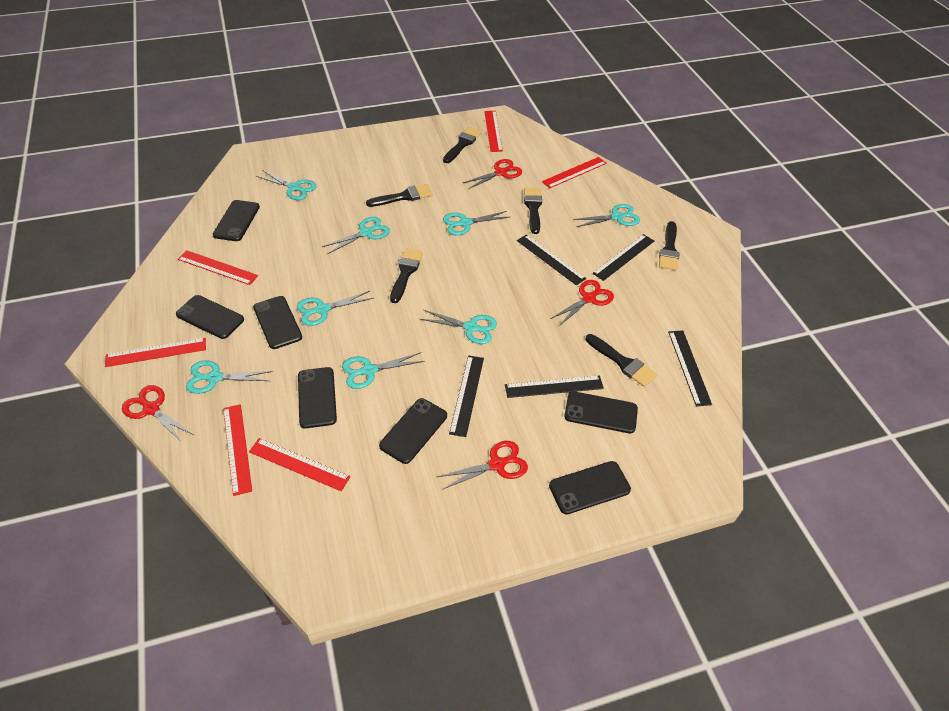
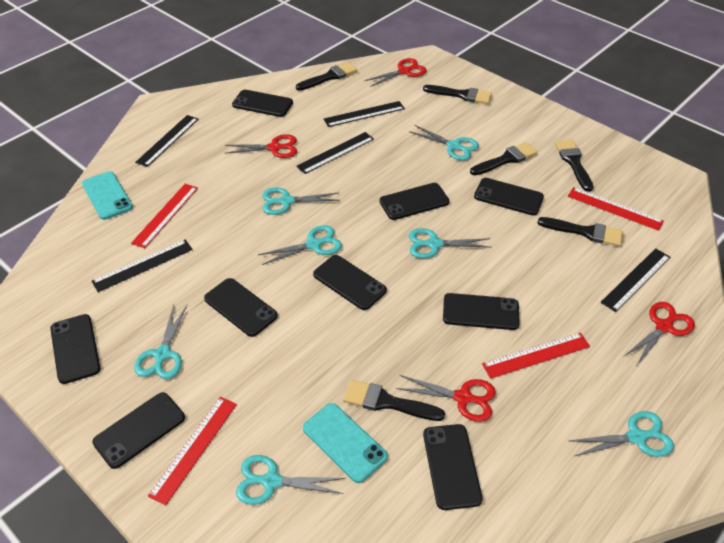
black phone: [176,295,244,339] [213,200,260,241] [253,296,302,349] [298,367,337,428] [379,398,447,464] [549,461,631,515] [564,391,638,433] = 7 -> [50,314,101,384] [92,392,185,469] [204,278,278,337] [232,90,293,117] [313,255,387,310] [380,183,449,220] [423,424,483,510] [443,293,520,330] [474,178,544,215] = 9
red ruler: [105,338,206,367] [178,250,258,285] [223,404,252,496] [249,438,351,491] [484,111,503,152] [542,157,607,189] = 6 -> [131,184,198,248] [148,397,237,506] [482,333,590,379] [568,187,664,231] = 4
turquoise phone: none = 0 -> [82,171,133,220] [303,403,388,483] = 2
turquoise scissors: [186,360,273,394] [256,170,317,200] [297,291,374,326] [322,217,390,254] [342,352,425,389] [420,310,497,344] [443,211,509,236] [573,204,640,227] = 8 -> [134,305,187,379] [236,455,345,505] [258,225,342,265] [262,188,340,215] [409,125,479,160] [409,228,492,259] [569,411,674,457] = 7

